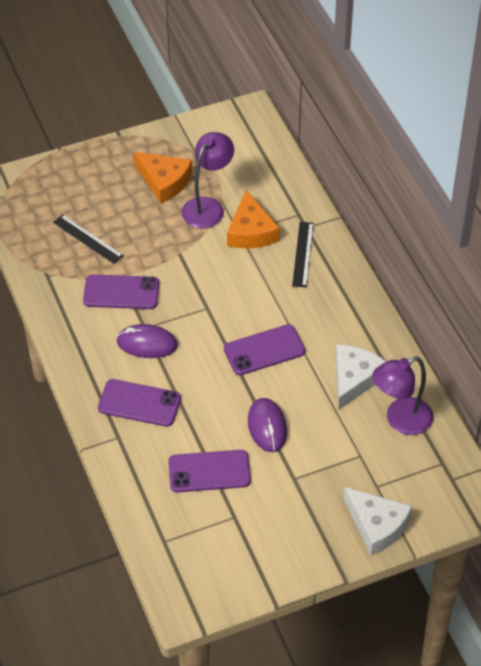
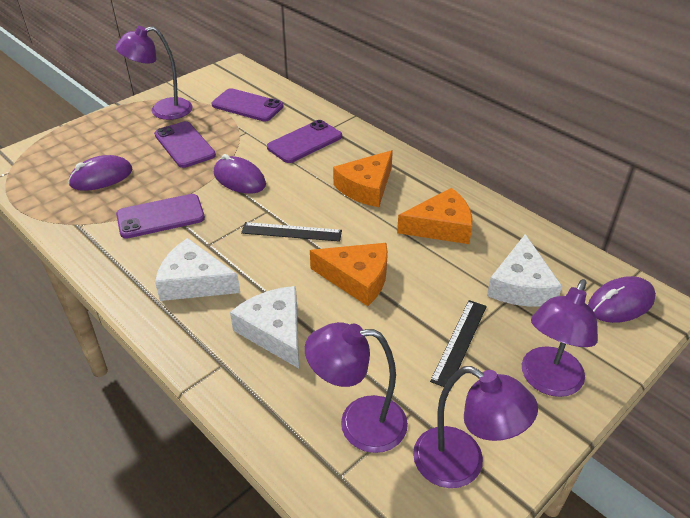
orange cheese: [134,152,192,203] [227,190,280,248] = 2 -> [310,243,388,306] [333,150,393,207] [397,188,472,244] = 3
purple lamp: [182,132,234,229] [373,356,434,435] = 2 -> [115,26,192,120] [305,322,408,453] [413,366,538,488] [522,279,598,397] = 4
purple mouse: [116,324,178,358] [248,398,287,452] = 2 -> [68,155,132,191] [214,154,266,194] [588,276,656,323] = 3
white cheese: [336,345,386,410] [344,487,412,555] = 2 -> [155,238,240,301] [230,286,299,368] [487,234,562,307] = 3

